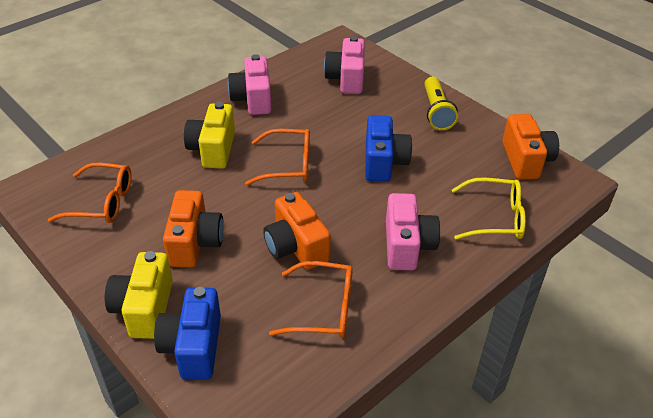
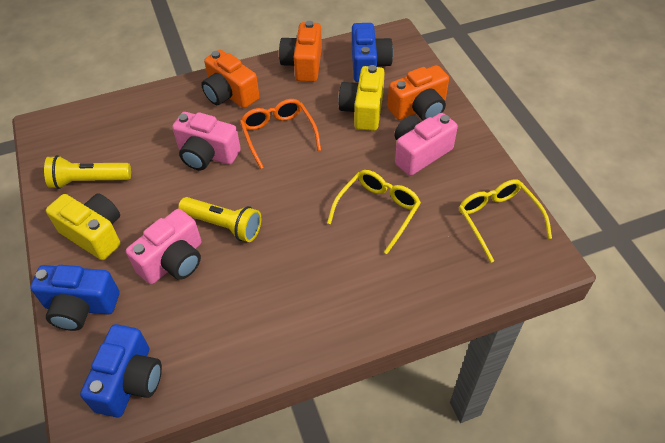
blue camera: [154,287,221,379] [365,115,412,182] = 2 -> [30,265,119,331] [80,324,162,417] [352,23,393,82] = 3
orange glasses: [48,163,132,223] [245,129,310,185] [269,261,353,338] = 3 -> [240,99,321,169] = 1
yellow flashlight: [424,77,458,130] = 1 -> [44,155,131,189] [178,197,261,242] = 2
yellow glasses: [452,178,526,240] = 1 -> [327,170,421,254] [459,179,552,263] = 2

